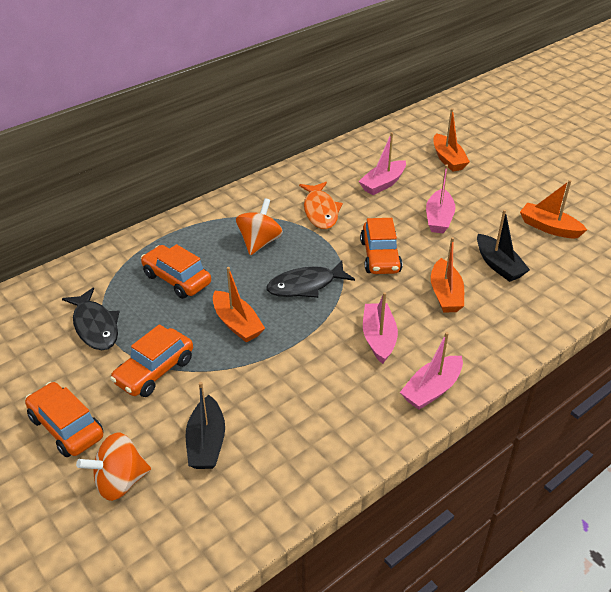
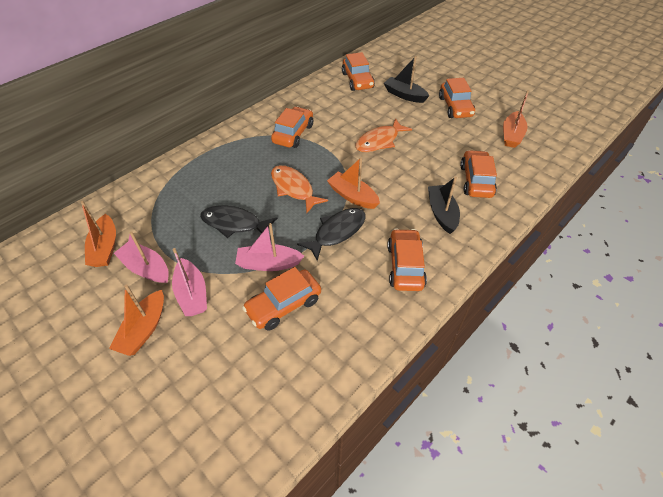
orange car: [25,382,103,457] [110,324,193,397] [141,244,211,299] [360,218,402,274] = 4 -> [242,267,321,331] [271,107,313,148] [342,52,375,91] [387,228,427,291] [439,78,475,118] [460,150,497,198] = 6
orange fish: [299,182,343,229] = 1 -> [271,165,328,213] [355,118,412,152] = 2
orange spinning top: [76,432,151,501] [236,198,283,255] = 2 -> none = 0
pink boat: [358,132,406,195] [363,292,398,364] [400,332,463,410] [426,164,455,233] = 4 -> [114,231,169,283] [172,248,207,316] [235,223,304,271] = 3

